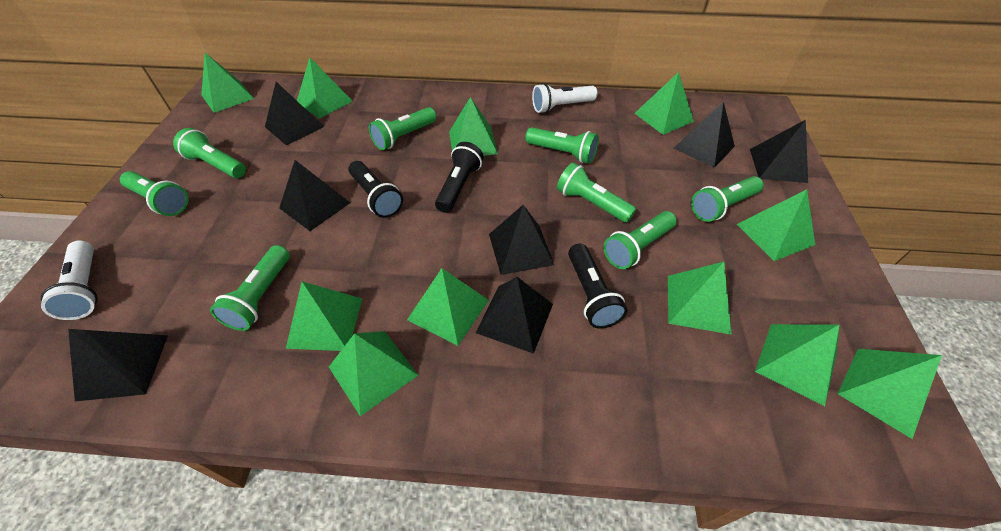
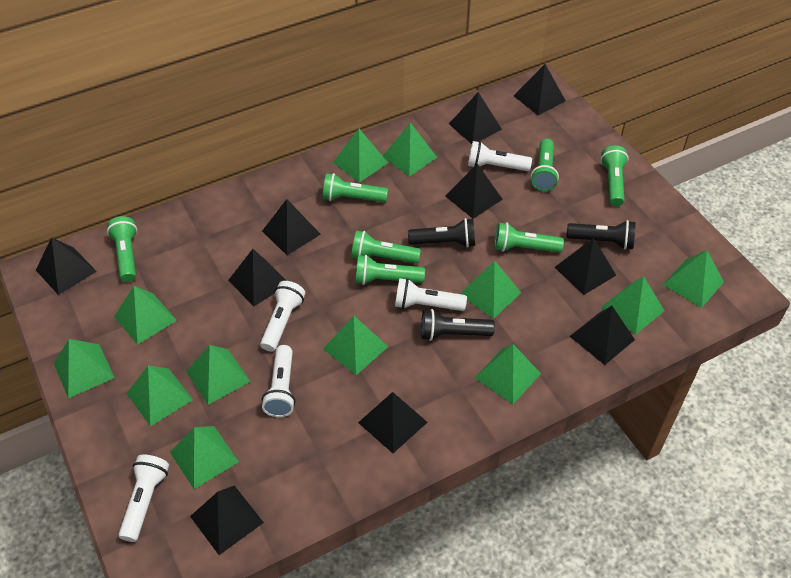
black pyramid: [68,329,168,401] [265,82,324,145] [279,160,350,231] [476,277,553,354] [489,205,554,275] [674,101,735,168] [750,120,808,183] = 7 -> [36,237,97,295] [190,485,264,555] [229,249,286,307] [262,199,321,255] [358,392,428,453] [446,164,503,219] [449,92,502,144] [514,64,566,116] [555,238,616,295] [570,306,635,365] = 10
green flashlight: [120,171,189,216] [173,128,246,178] [210,245,290,331] [369,107,436,150] [525,127,599,164] [557,162,636,223] [603,211,677,269] [691,176,764,222] = 8 -> [107,216,137,282] [323,173,388,202] [351,231,421,264] [355,255,425,285] [494,222,564,253] [531,139,559,191] [600,145,628,206] = 7
green pyramid: [201,53,254,113] [286,282,362,351] [297,58,353,119] [329,331,418,416] [407,268,489,346] [449,97,498,156] [634,72,694,135] [668,262,732,335] [737,189,815,261] [755,324,840,406] [838,349,942,439] = 11 -> [54,339,115,398] [114,286,177,345] [127,366,193,426] [170,426,239,489] [186,345,251,405] [323,316,388,375] [333,129,388,183] [383,122,437,177] [460,260,521,319] [475,344,541,404] [601,276,665,335] [663,250,724,308] = 12
white flashlight: [41,240,98,320] [532,83,597,113] = 2 -> [118,455,169,542] [260,281,305,352] [262,345,295,417] [395,278,467,311] [468,141,532,171] = 5

